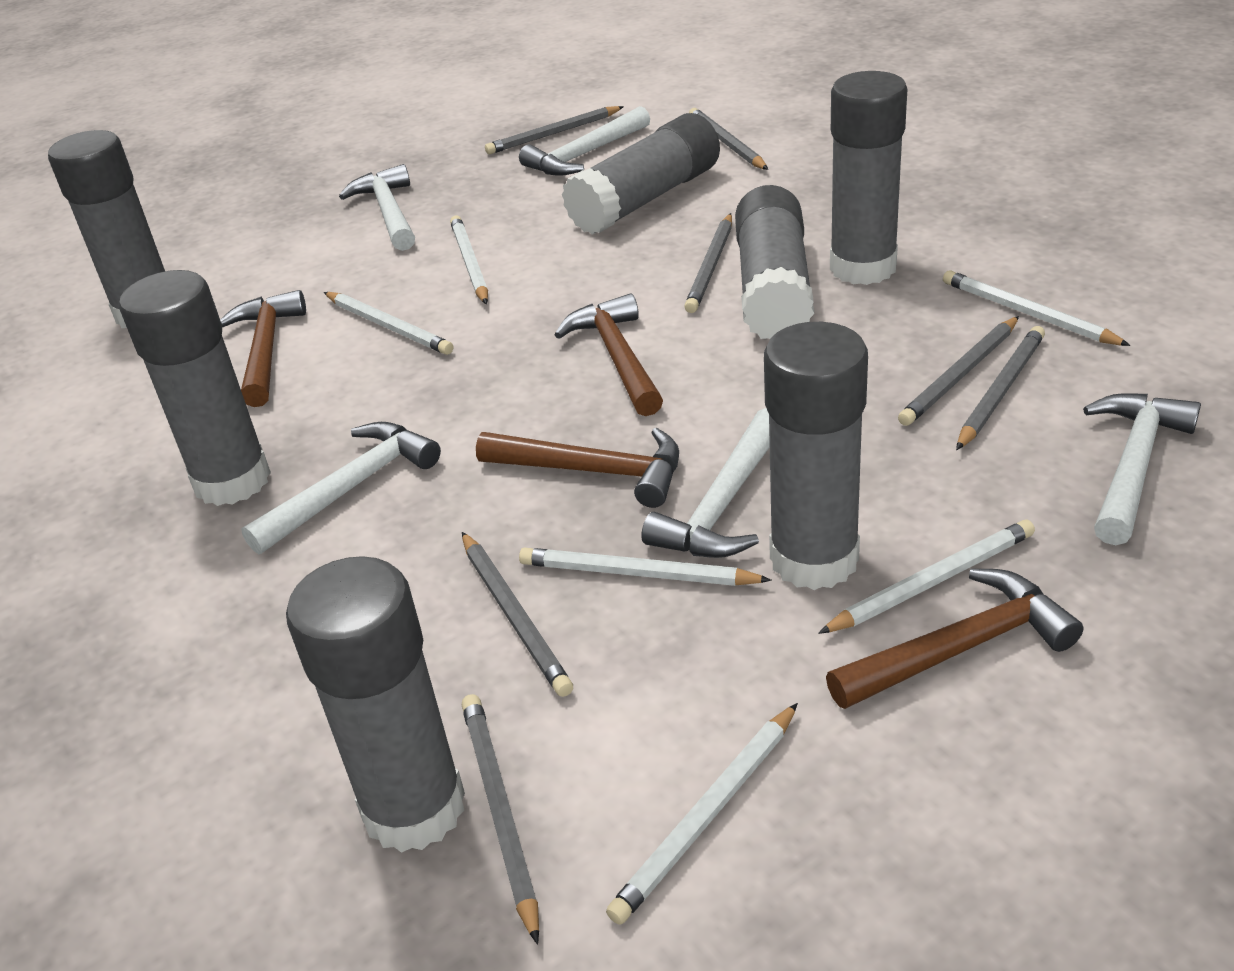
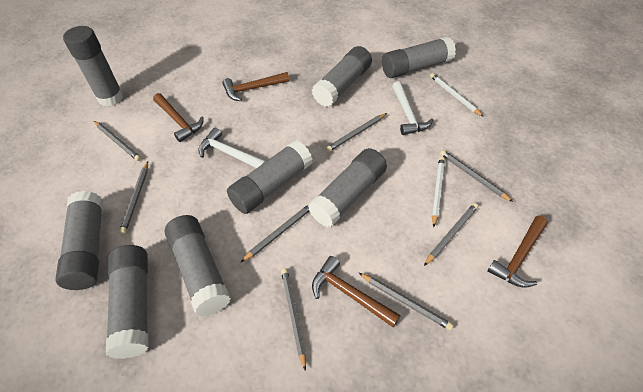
grey glue stick: [48,130,165,328] [119,270,271,506] [286,556,465,853] [562,113,720,235] [735,185,815,339] [764,322,868,590] [830,71,907,285] = 7 -> [55,191,103,290] [63,26,123,106] [106,245,148,359] [165,215,231,316] [227,140,313,214] [308,148,387,227] [312,46,372,107] [382,36,456,78] = 8
grey pencil: [462,532,573,697] [462,694,539,945] [485,106,624,154] [684,213,732,313] [689,108,768,170] [898,316,1019,426] [956,326,1045,450] = 7 -> [94,121,141,161] [119,161,148,234] [241,204,309,262] [281,268,306,371] [326,113,387,152] [359,273,454,331] [424,203,478,266] [440,150,513,202] = 8
white hammer: [241,422,441,554] [339,164,415,251] [519,106,650,176] [641,408,770,558] [1083,393,1201,545] = 5 -> [198,128,266,168] [392,81,433,135] = 2
white pencil: [324,292,453,355] [450,216,488,304] [519,548,772,586] [606,703,798,925] [818,520,1035,634] [943,270,1131,346] = 6 -> [430,73,484,117] [432,157,445,227] = 2

